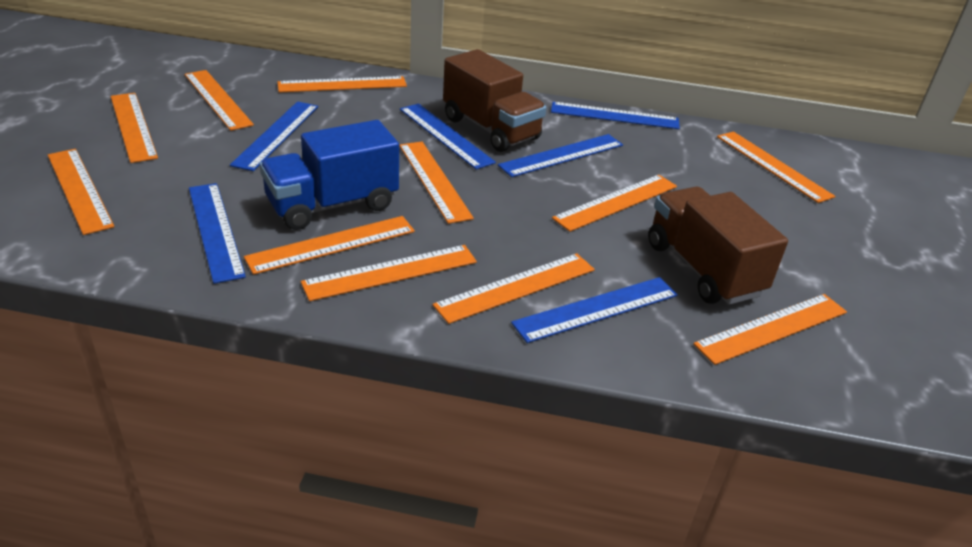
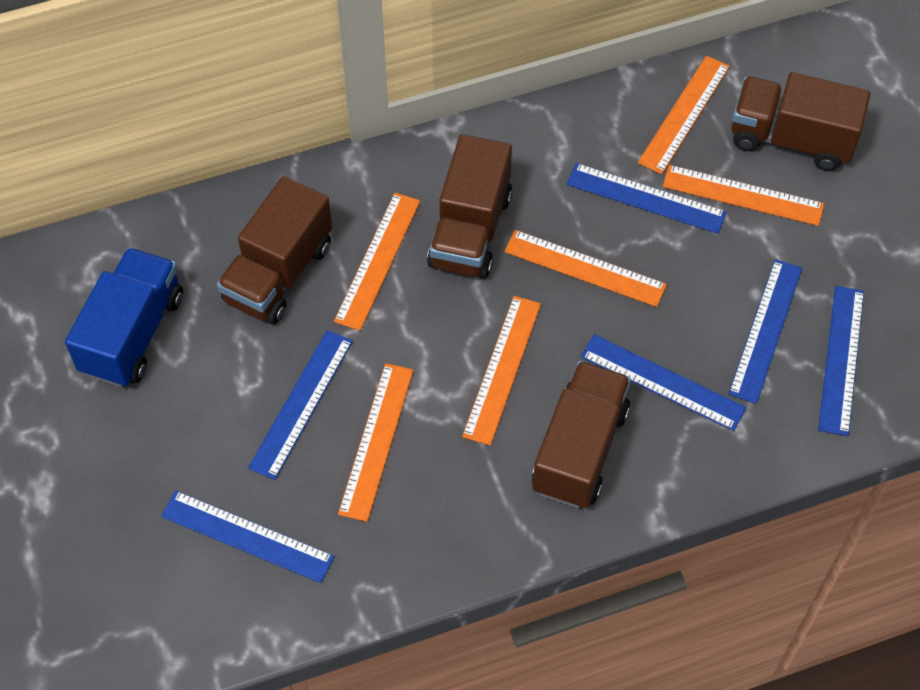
brown truck: [443,49,546,152] [648,187,788,305] = 2 -> [217,176,332,324] [427,134,512,279] [532,361,631,508] [731,72,871,171] = 4
orange ruler: [48,149,114,235] [111,93,158,163] [185,70,254,131] [244,216,415,275] [277,76,407,92] [301,245,477,301] [399,141,474,224] [433,253,595,324] [552,175,677,232] [693,294,847,365] [717,131,835,203] = 11 -> [334,193,420,331] [338,363,414,522] [462,296,541,446] [504,230,667,307] [638,56,730,174] [662,165,824,226] = 6

